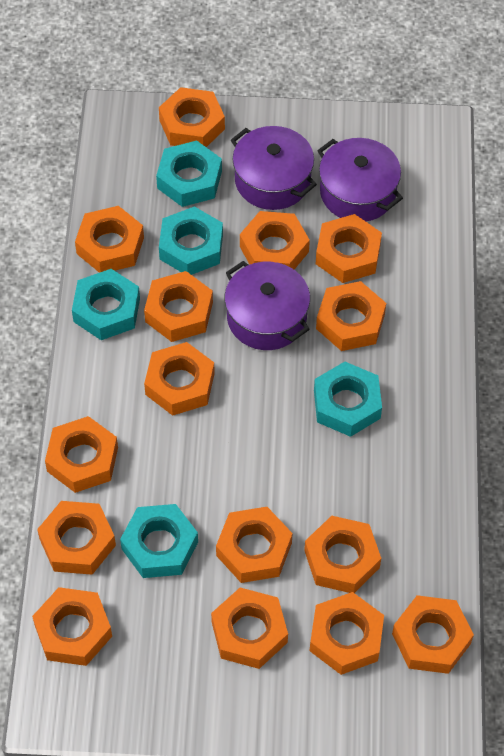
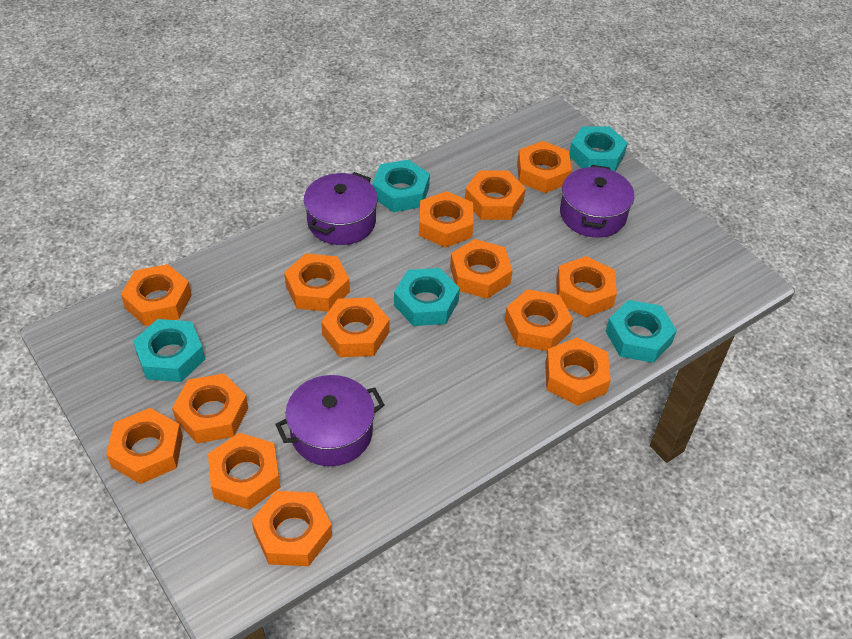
orange nut: [32,587,112,666] [37,501,116,575] [45,416,118,493] [75,206,144,273] [144,271,213,342] [144,342,215,416] [159,87,225,147] [211,588,288,669] [216,507,293,583] [240,211,310,269] [304,516,381,593] [310,592,384,675] [316,214,382,283] [316,281,386,351] [392,595,474,674] = 15 -> [106,408,183,484] [121,264,192,326] [172,374,248,444] [208,433,281,510] [251,491,332,566] [284,253,350,312] [321,298,390,357] [419,191,474,248] [450,239,513,299] [465,170,526,220] [505,289,573,351] [517,141,572,193] [545,337,611,406] [556,256,617,317] = 14

